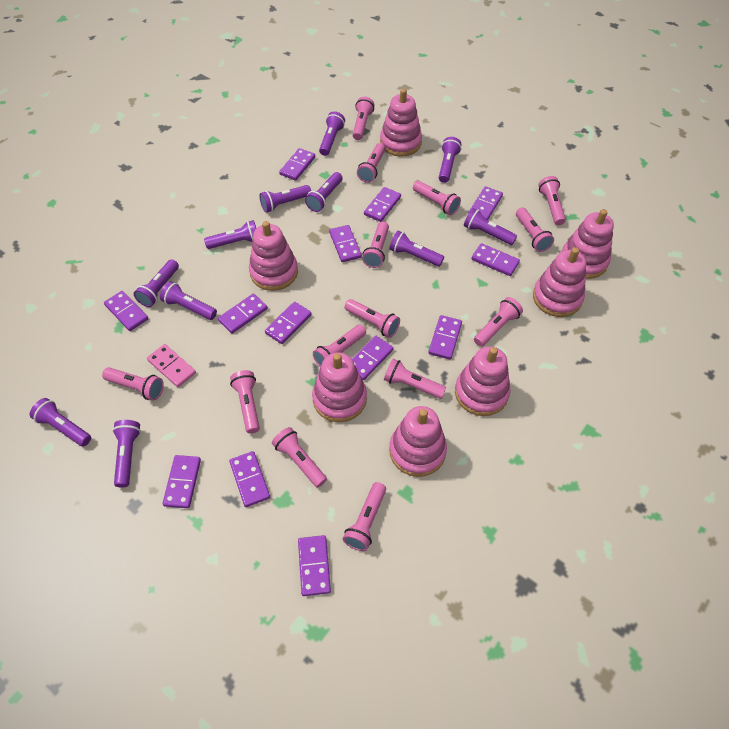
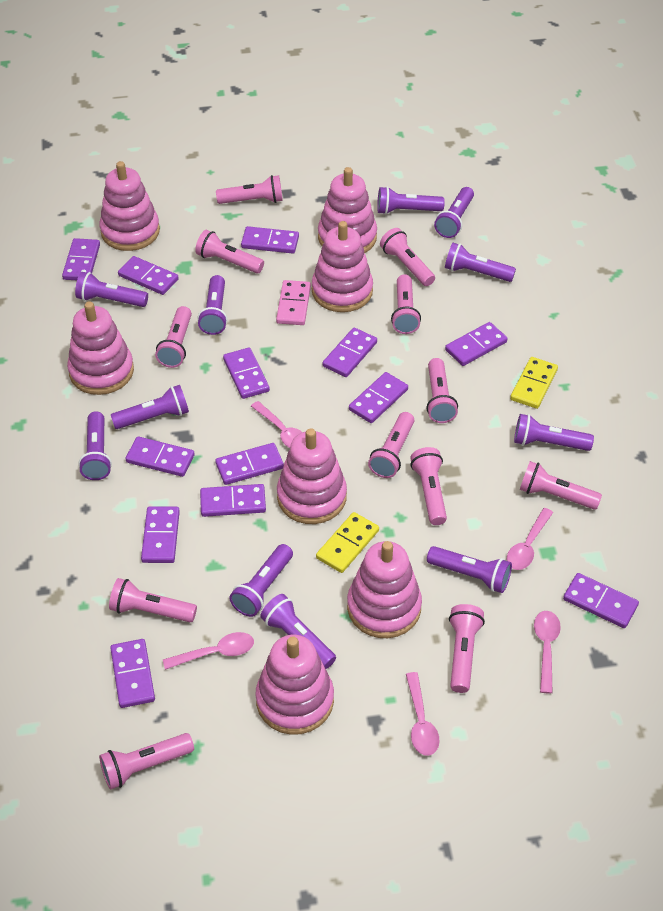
pink flashlight: [102,367,164,401] [230,370,260,433] [272,427,327,488] [313,325,366,367] [343,482,386,551] [345,299,400,338] [353,97,374,140] [357,143,386,183] [362,221,389,268] [384,359,446,399] [413,181,461,215] [474,297,523,347] [516,207,554,252] [538,176,566,225] = 14 -> [99,733,194,790] [109,578,197,622] [155,306,192,368] [195,230,264,273] [216,175,283,204] [368,412,415,478] [380,228,435,286] [391,274,421,334] [410,447,447,525] [426,358,458,423] [449,604,485,693] [520,461,602,510] = 12
pink spoon: none = 0 -> [163,632,254,670] [251,401,302,448] [406,672,440,756] [507,508,553,570] [534,611,561,694] = 5
yellow domino: none = 0 -> [316,512,379,573] [510,357,558,409] = 2

